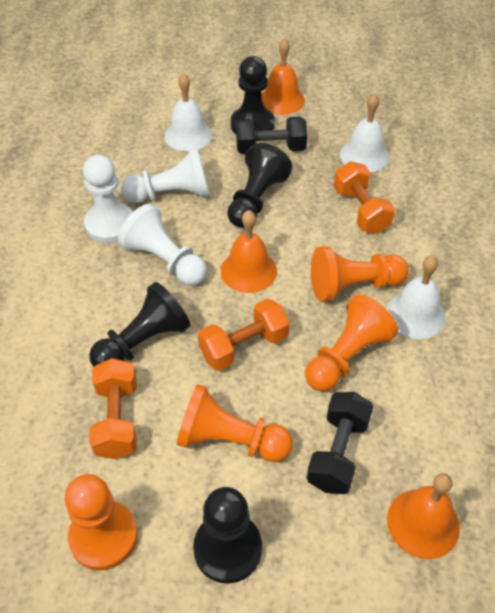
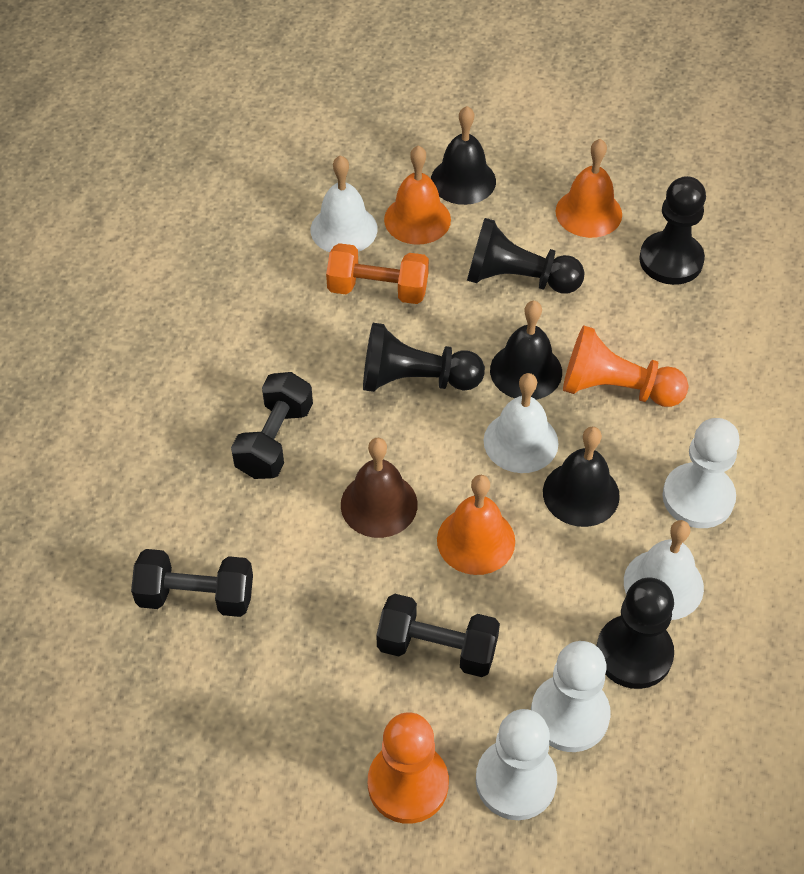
black bell: none = 0 -> [431,106,496,205] [490,301,562,400] [543,427,620,527] = 3
black dumbbell: [236,117,307,154] [307,392,374,494] = 2 -> [131,549,253,617] [231,372,313,479] [376,594,500,677] = 3
brown bell: none = 0 -> [341,438,418,538] = 1
orange dumbbell: [89,358,136,459] [198,299,290,371] [334,161,395,234] = 3 -> [326,243,429,304] = 1
orange pawn: [65,474,137,571] [177,384,293,462] [305,294,398,392] [311,246,409,301] = 4 -> [368,712,449,824] [563,325,689,407] = 2

